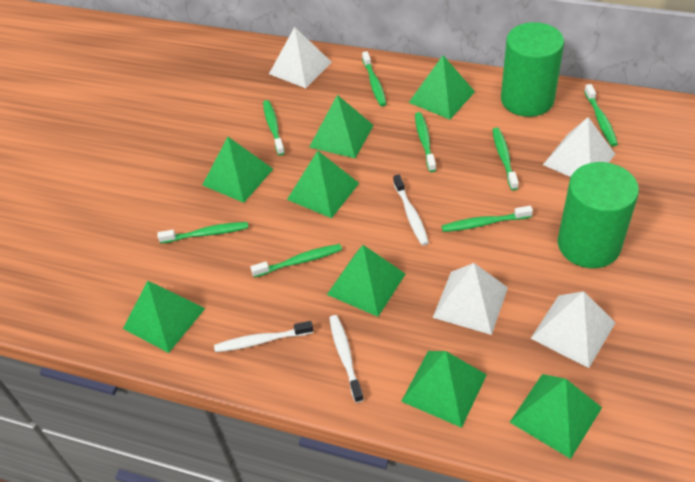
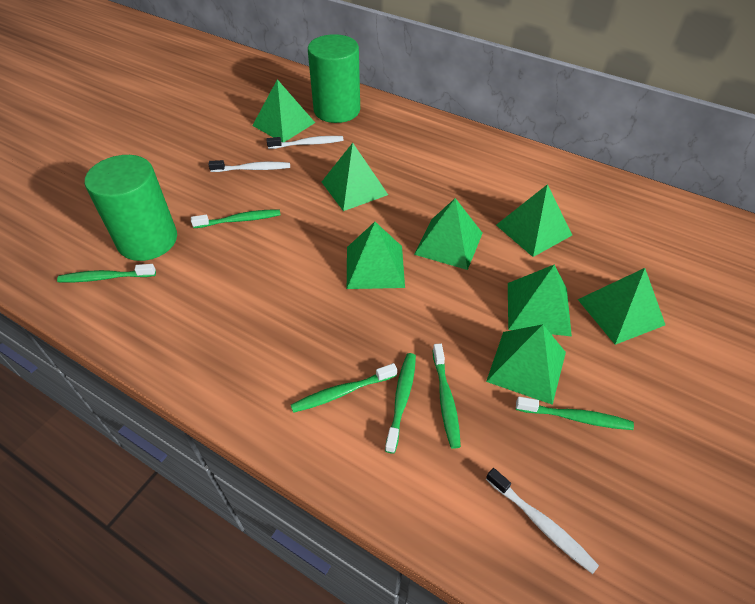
green toothbrush: [158,222,248,243] [250,244,342,278] [263,100,285,156] [362,51,386,106] [415,112,436,172] [442,206,533,232] [492,128,519,191] [584,84,618,146] = 8 -> [57,264,156,282] [191,209,280,228] [291,363,397,413] [385,353,416,454] [432,343,461,449] [516,397,634,430] = 6
white pyramid: [269,27,332,88] [433,263,508,335] [530,291,616,368] [543,117,615,177] = 4 -> none = 0

